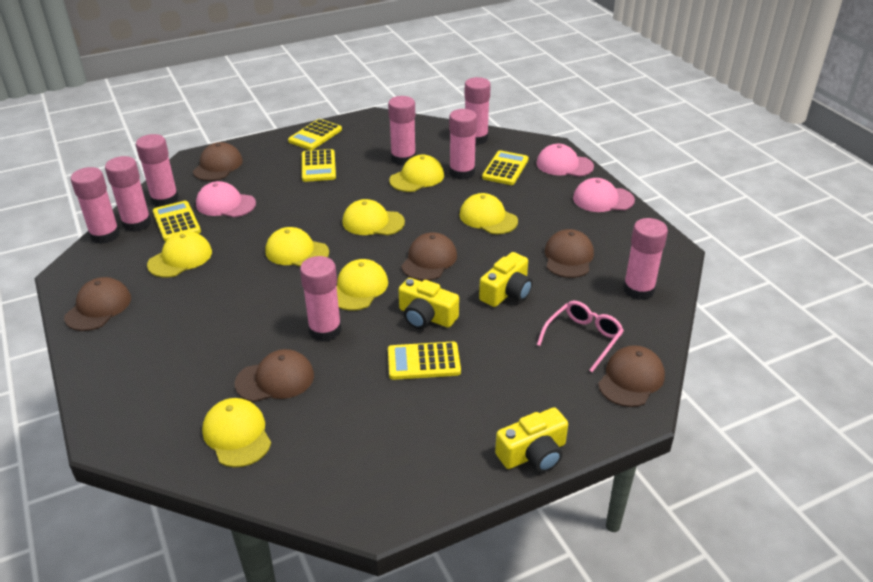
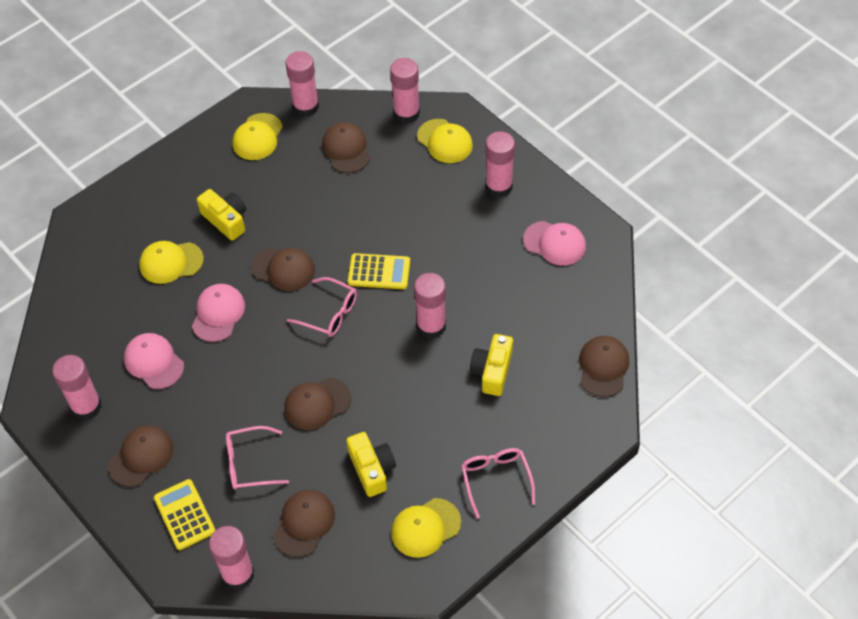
pink glasses: [537,301,624,372] = 1 -> [226,426,289,490] [287,277,357,337] [461,448,535,518] = 3
pink glue stick: [71,167,120,244] [105,156,151,232] [136,134,179,207] [300,256,342,342] [388,96,416,165] [449,109,477,180] [464,77,491,145] [623,218,668,300] = 8 -> [52,355,102,420] [209,526,254,590] [285,51,319,117] [390,58,420,124] [414,273,446,339] [485,131,515,197] = 6
yellow calculator: [153,201,201,242] [288,119,342,150] [302,149,336,182] [388,342,461,380] [482,150,529,185] = 5 -> [154,479,215,550] [348,253,410,289] = 2
yellow cap: [147,231,212,278] [202,398,271,467] [265,227,329,267] [337,259,388,311] [342,199,405,235] [389,155,444,192] [460,193,518,234] = 7 -> [139,241,204,284] [233,113,283,160] [391,498,461,558] [417,119,473,163] = 4

